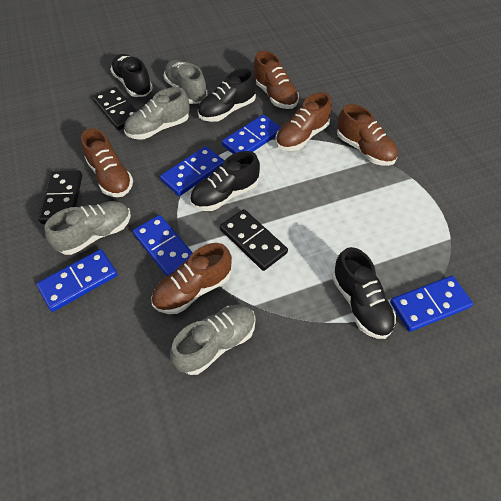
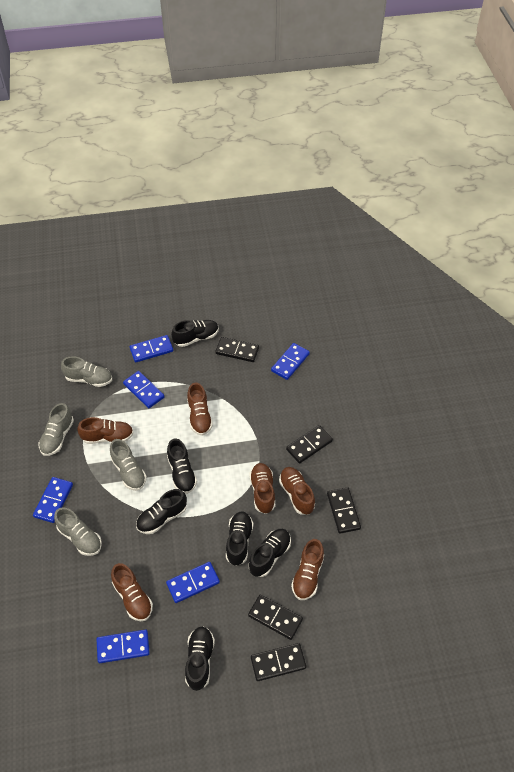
black domino: [38,170,82,224] [92,87,137,130] [220,209,288,271] = 3 -> [215,337,259,362] [248,595,303,640] [251,643,306,681] [286,425,333,464] [327,487,361,534] = 5
black shoe: [110,54,153,97] [190,151,260,211] [198,69,256,122] [332,247,396,339] = 4 -> [136,489,187,534] [167,438,197,494] [171,320,219,347] [185,627,215,691] [226,511,253,566] [249,529,291,577] = 6
blue domino: [36,249,118,312] [133,215,193,276] [160,146,224,196] [222,115,281,154] [390,276,473,332] = 5 -> [33,477,73,523] [96,629,150,663] [123,371,165,408] [130,335,173,362] [166,562,220,603] [271,343,310,380] = 6
brown shoe: [81,128,133,197] [151,243,232,314] [254,51,299,109] [276,92,332,151] [337,104,398,166] = 5 -> [77,417,134,444] [111,563,153,621] [187,383,213,436] [249,463,275,514] [279,467,315,515] [291,539,324,600] = 6

